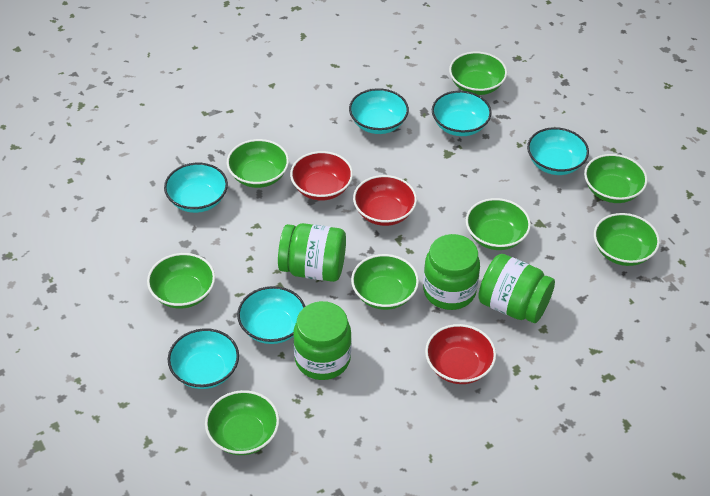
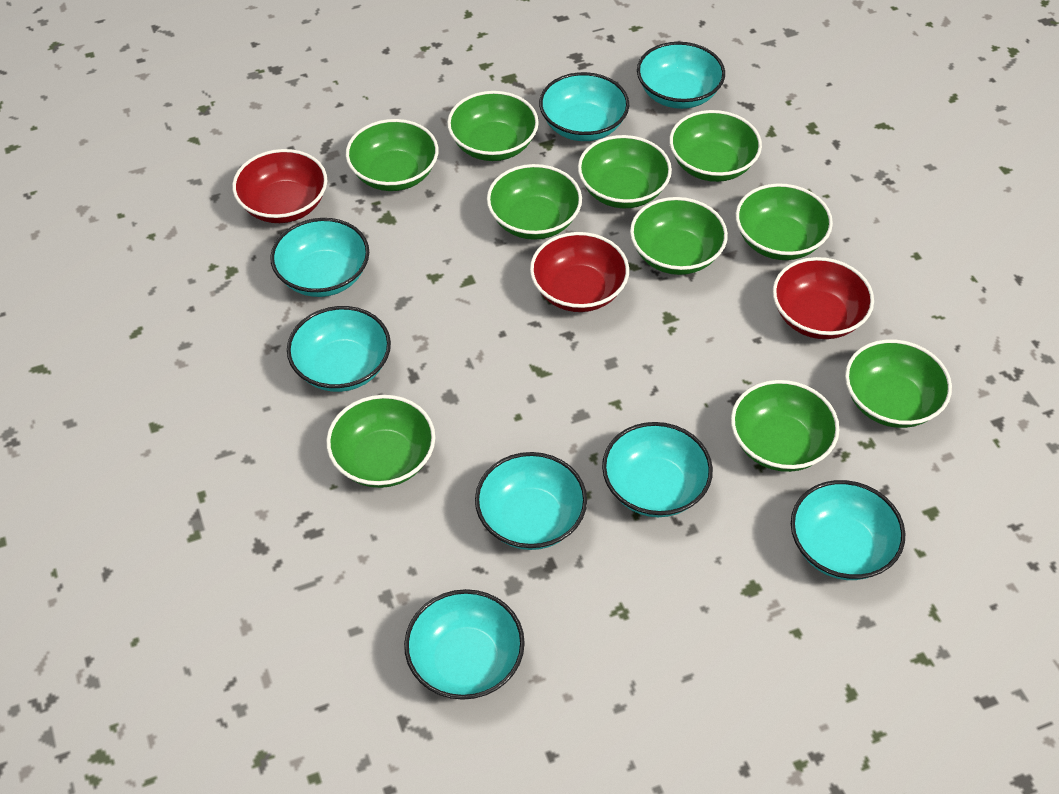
green bowl: [147,253,215,309] [205,390,279,455] [227,139,289,188] [351,254,419,310] [449,52,507,95] [466,198,531,250] [584,154,648,203] [594,213,660,266] = 8 -> [326,395,435,488] [346,119,438,191] [447,91,539,161] [487,164,582,240] [578,135,672,208] [630,197,728,275] [669,110,762,182] [731,380,839,472] [735,183,833,260] [845,339,952,428] = 10
green jar: [278,223,346,282] [293,301,352,380] [423,234,480,310] [478,254,555,323] = 4 -> none = 0
turquoise bowl: [164,163,228,213] [168,328,239,389] [237,286,306,344] [349,88,409,134] [432,91,492,136] [527,127,589,175] = 6 -> [270,218,369,297] [287,306,391,392] [404,589,525,700] [475,452,587,550] [539,72,629,141] [602,422,713,517] [637,42,725,109] [791,480,905,580] = 8

